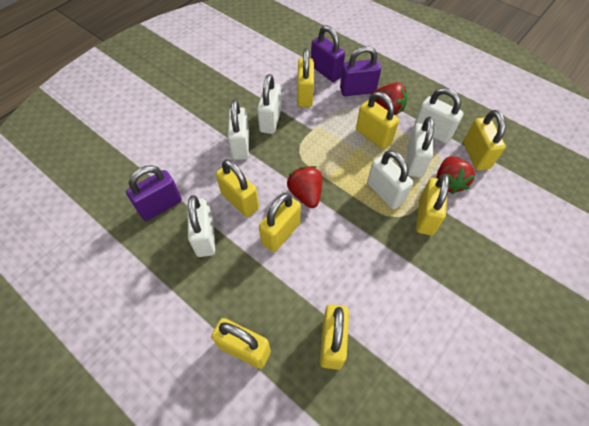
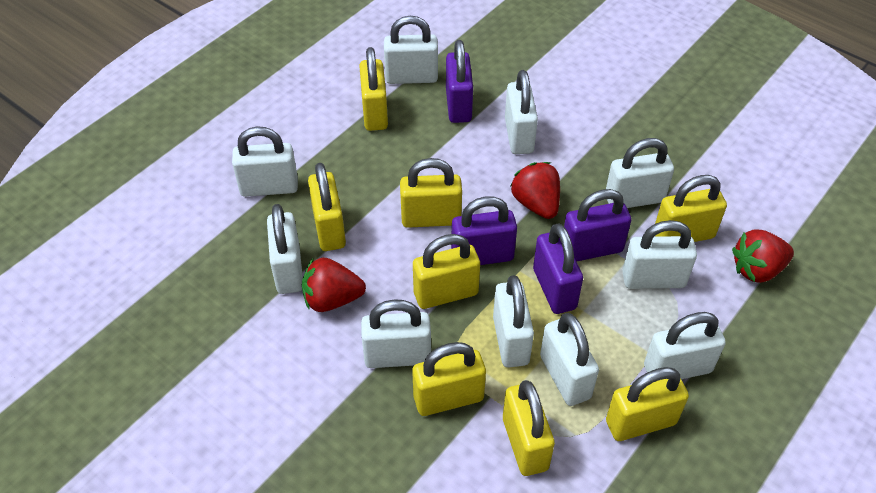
purple padlock: [126,165,182,221] [311,25,345,82] [340,46,381,96] = 3 -> [446,40,473,123] [451,196,517,265] [533,223,583,314] [564,189,631,262] = 4
white padlock: [187,195,215,257] [228,99,249,160] [257,74,281,134] [367,150,414,210] [407,116,434,177] [414,88,464,143] = 6 -> [232,126,298,197] [267,204,303,294] [361,299,431,368] [384,16,438,84] [493,275,534,368] [505,70,538,154] [540,313,599,406] [606,138,674,208] [622,220,697,289] [644,312,726,379] = 10

